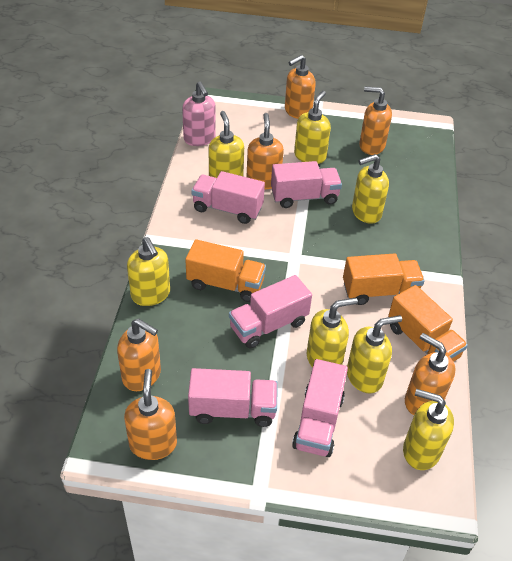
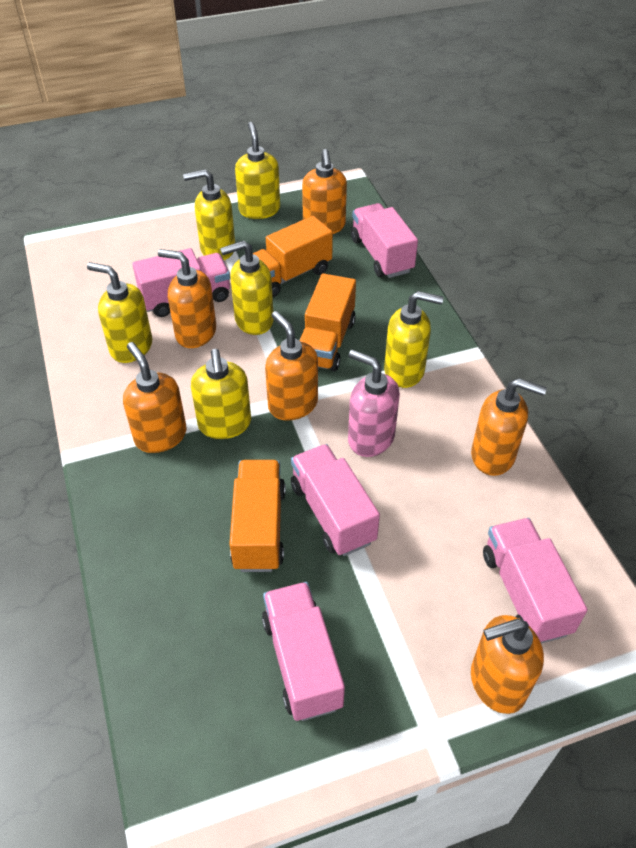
yellow soap dispenser: [127,237,170,306] [209,111,244,178] [294,91,331,164] [307,298,358,368] [347,315,402,393] [352,154,389,224] [403,389,454,470] = 7 -> [87,262,152,363] [183,169,235,260] [191,349,251,439] [220,240,274,335] [235,122,280,219] [384,291,444,388] = 6

